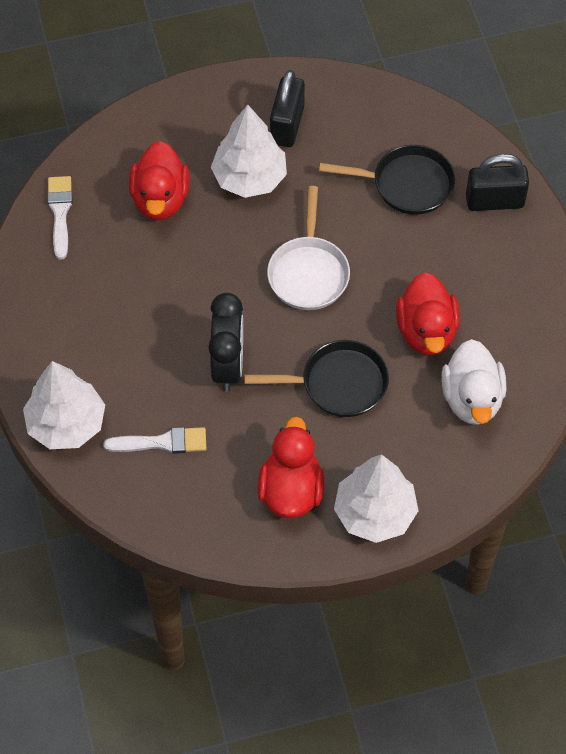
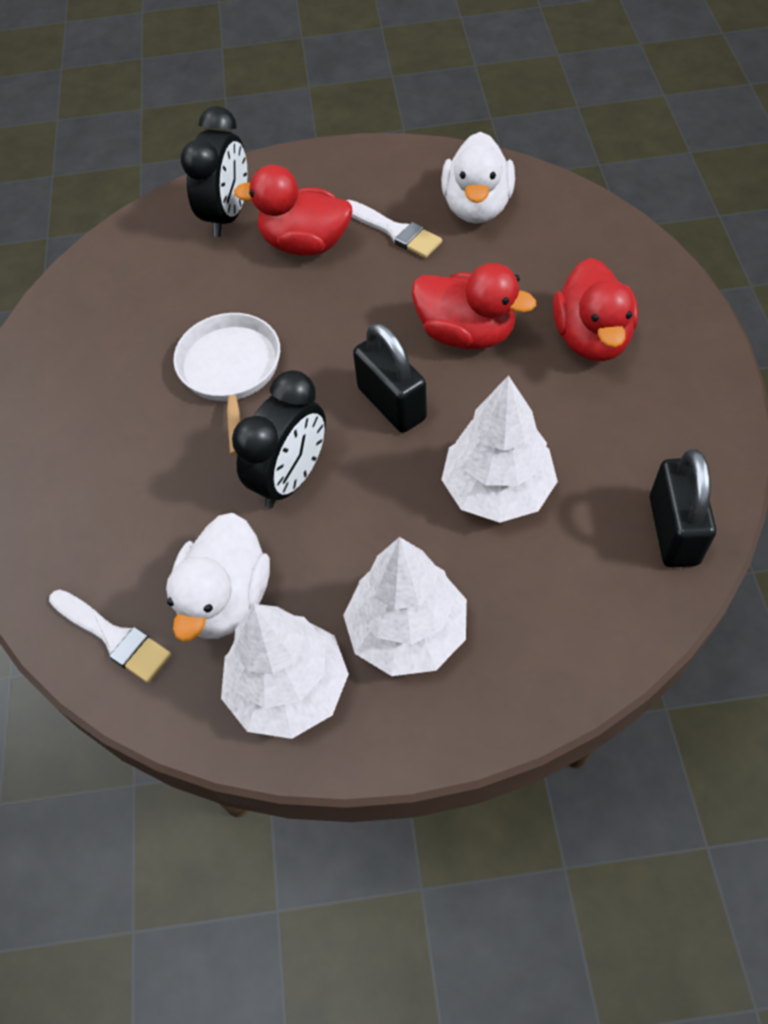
black clock: [208,293,243,392] = 1 -> [181,106,248,237] [232,370,326,508] = 2
black pan: [244,340,389,417] [319,145,455,215] = 2 -> none = 0
white duck: [441,339,506,425] = 1 -> [166,513,270,642] [441,132,515,223] = 2

